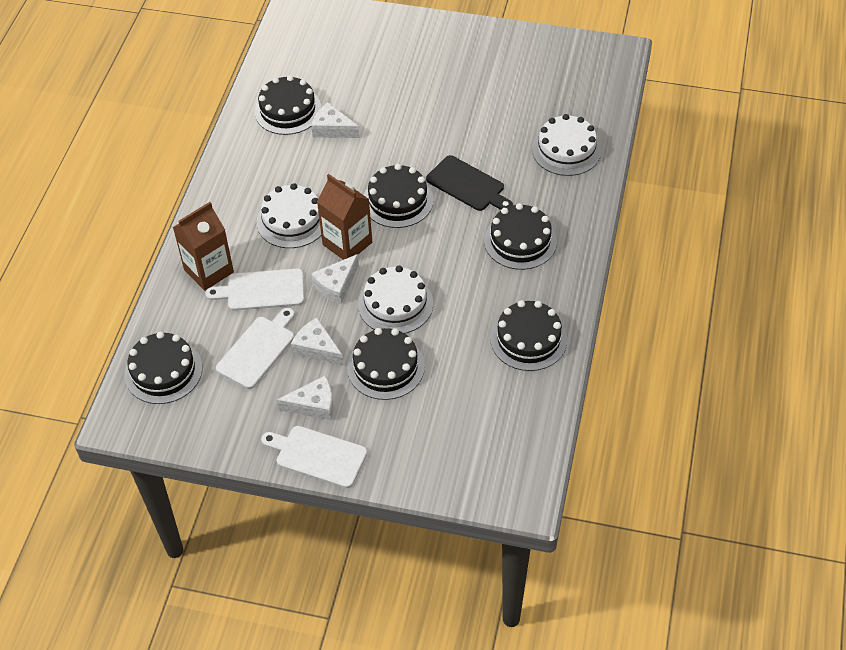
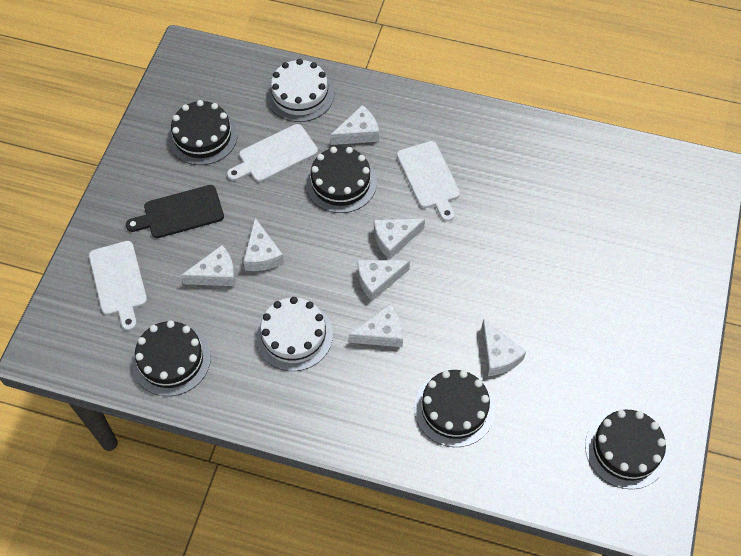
black cake: [124,332,202,404] [254,75,321,135] [347,328,425,400] [364,164,434,228] [484,203,557,270] [490,300,567,371] = 6 -> [132,321,211,396] [168,100,238,165] [305,147,377,213] [414,370,495,447] [585,410,668,489] = 5
brown carton: [173,202,234,291] [317,174,372,260] = 2 -> none = 0
white cake: [256,183,321,248] [358,266,433,334] [532,114,602,176] = 3 -> [255,297,333,371] [266,59,334,122] = 2
white cheese: [277,376,333,420] [291,318,344,365] [311,102,360,138] [311,254,359,304] = 4 -> [181,245,236,286] [243,218,284,271] [330,105,379,145] [349,304,403,347] [358,260,410,301] [374,219,425,260] [482,319,526,376] = 7

